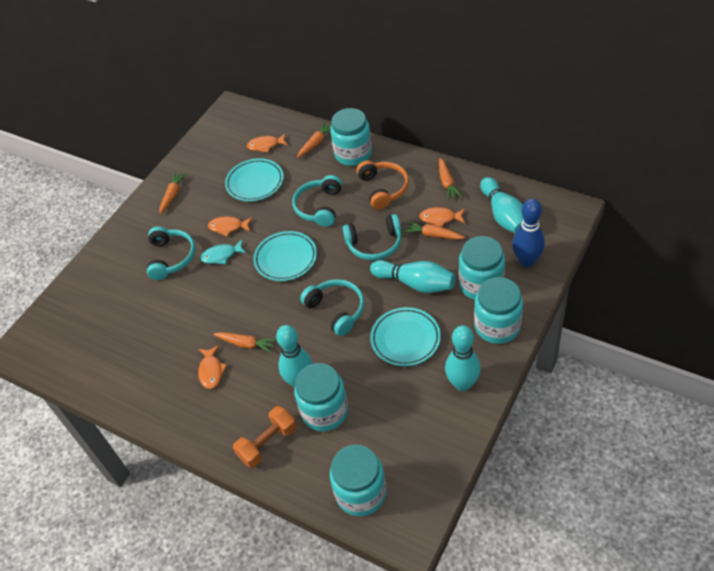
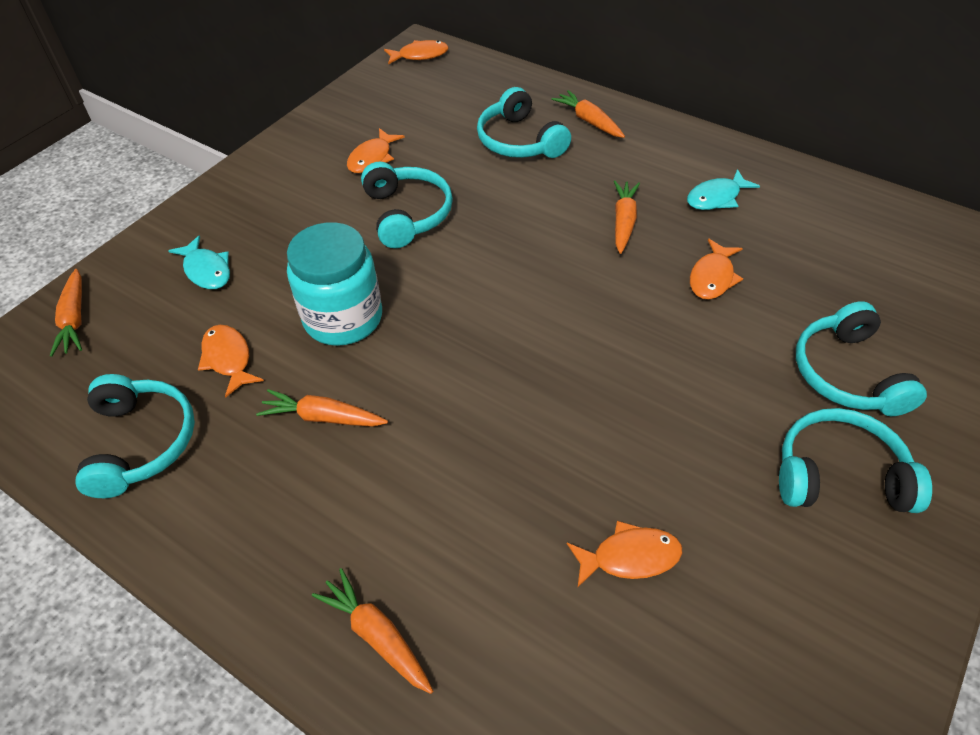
blue bowling pin: [512,199,545,267] = 1 -> none = 0
orange dumbbell: [233,406,297,468] = 1 -> none = 0
orange fish: [198,345,227,389] [208,216,252,237] [247,133,288,153] [419,207,465,227] = 4 -> [198,325,264,397] [347,128,405,173] [384,40,449,65] [567,521,682,588] [690,239,743,299] = 5
orange headphones: [356,160,409,210] = 1 -> none = 0
turquoise bowling pin: [276,325,313,388] [370,260,456,293] [445,325,481,391] [480,177,523,233] = 4 -> none = 0
turquoise fish: [200,240,246,264] = 1 -> [168,235,230,289] [687,169,760,210] = 2
turquoise headphones: [147,226,196,280] [292,175,342,227] [300,279,364,336] [342,214,401,260] = 4 -> [75,374,195,498] [361,162,453,248] [477,87,571,158] [779,408,932,513] [796,301,927,416] = 5
turquoise jar: [294,363,348,431] [330,108,372,166] [330,445,386,516] [459,236,505,300] [474,277,523,344] = 5 -> [287,222,382,346] = 1
turquoise plate: [225,158,284,202] [253,231,317,281] [370,307,441,366] = 3 -> none = 0

